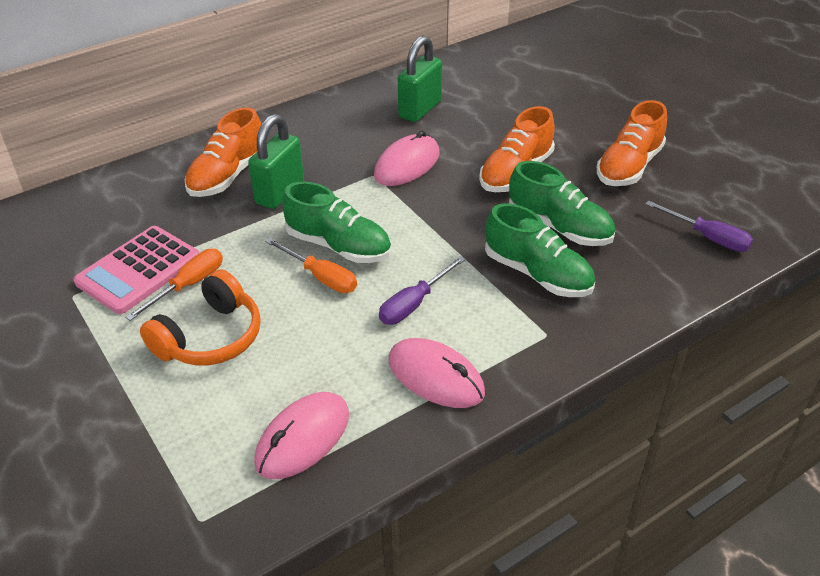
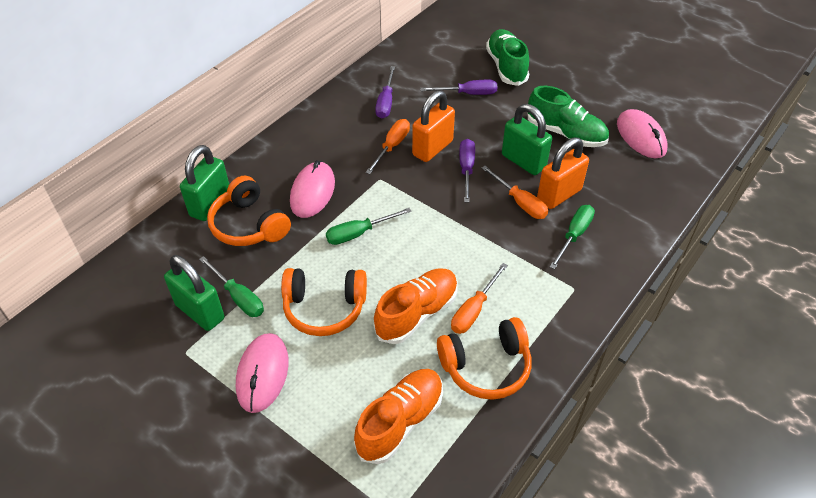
green padlock: [248,114,304,209] [398,35,442,122] = 2 -> [164,255,224,331] [180,145,229,221] [502,104,552,175] = 3
green screwdriver: none = 0 -> [199,256,264,317] [326,208,412,245] [550,205,595,269] = 3
green shoe: [282,181,391,263] [485,203,595,297] [509,161,615,246] = 3 -> [486,29,529,86] [527,86,609,147] = 2
orange headphones: [140,269,261,365] = 1 -> [207,175,291,246] [281,268,367,336] [437,317,531,400] = 3
orange padlock: none = 0 -> [412,90,455,162] [537,137,589,209] = 2
orange screwdriver: [125,249,223,321] [265,238,357,293] = 2 -> [366,119,410,174] [451,263,508,334] [482,166,548,219] = 3
orange shoe: [185,107,261,197] [479,106,555,192] [597,100,667,186] = 3 -> [354,369,443,464] [374,268,458,344] = 2
pink calculator: [73,226,200,314] = 1 -> none = 0
purple screwdriver: [379,256,466,325] [646,201,753,252] = 2 -> [375,66,395,119] [420,80,497,95] [459,139,475,203] = 3

